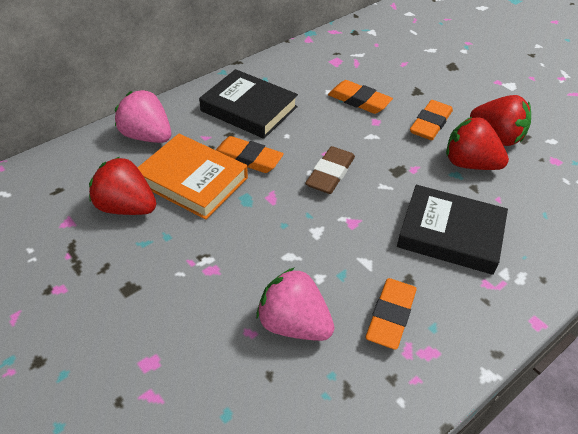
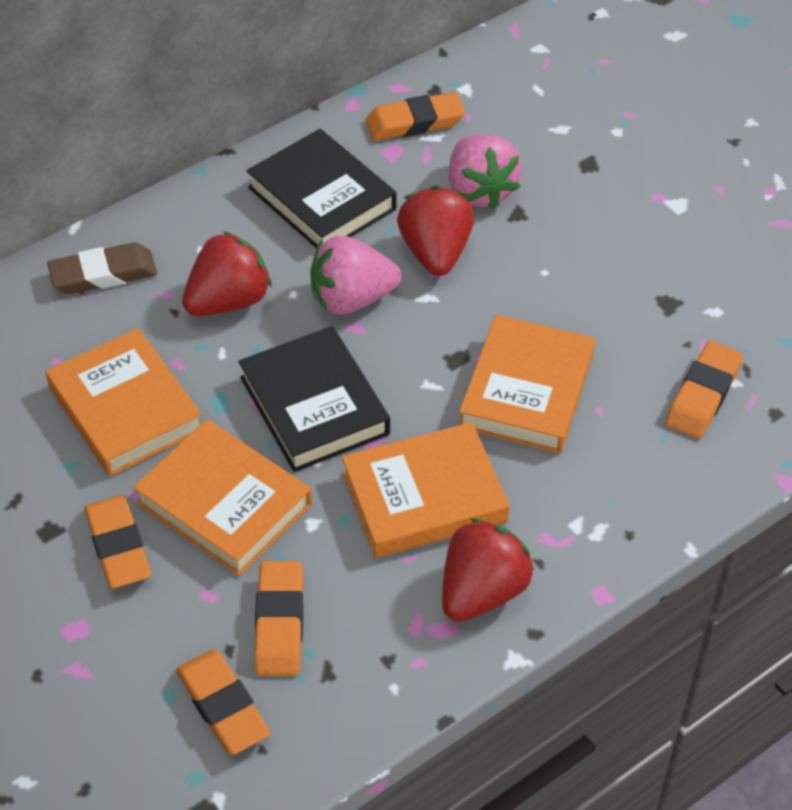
orange book: [137,134,248,220] = 1 -> [46,328,202,477] [133,419,312,576] [342,422,510,558] [459,314,595,453] = 4
orange eraser: [216,136,284,173] [328,80,393,114] [366,278,417,350] [410,100,453,140] = 4 -> [84,495,152,589] [176,650,271,755] [254,561,303,676] [365,92,465,141] [665,341,743,439] = 5

